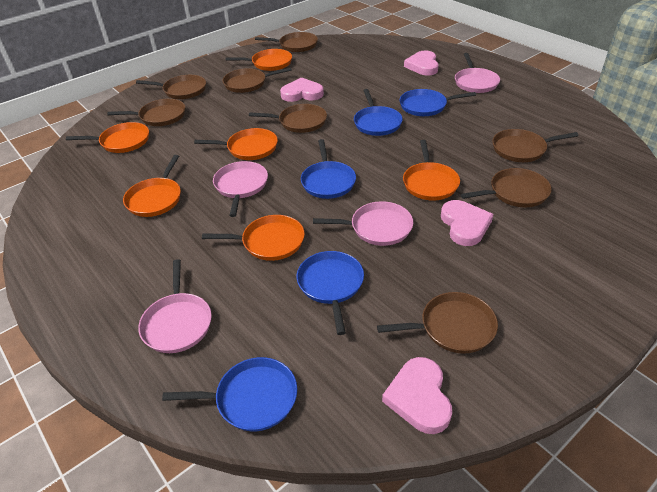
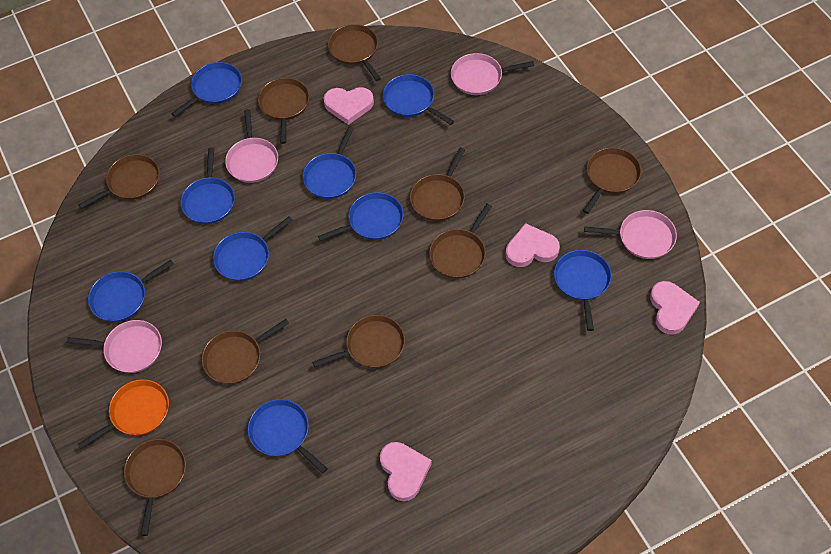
blue pan: [162,357,297,431] [297,251,364,335] [301,139,356,199] [354,89,403,136] [400,89,476,116] = 5 -> [88,260,174,322] [171,62,242,117] [181,147,235,224] [213,216,292,281] [248,399,328,474] [303,126,356,199] [318,192,404,241] [383,74,454,125] [554,250,612,331] = 9
brown pan: [107,99,185,126] [136,75,206,99] [223,67,292,93] [249,104,327,133] [255,32,318,52] [377,292,498,354] [460,168,552,207] [492,129,579,162] = 8 -> [78,154,160,209] [124,439,186,536] [202,319,289,384] [258,78,309,144] [312,315,405,368] [328,24,381,81] [410,148,465,221] [429,204,492,278] [583,147,641,214] = 9
orange pan: [66,122,149,153] [123,155,181,217] [194,128,278,160] [202,215,305,261] [226,49,292,71] [403,140,460,200] = 6 -> [78,379,169,449] = 1

